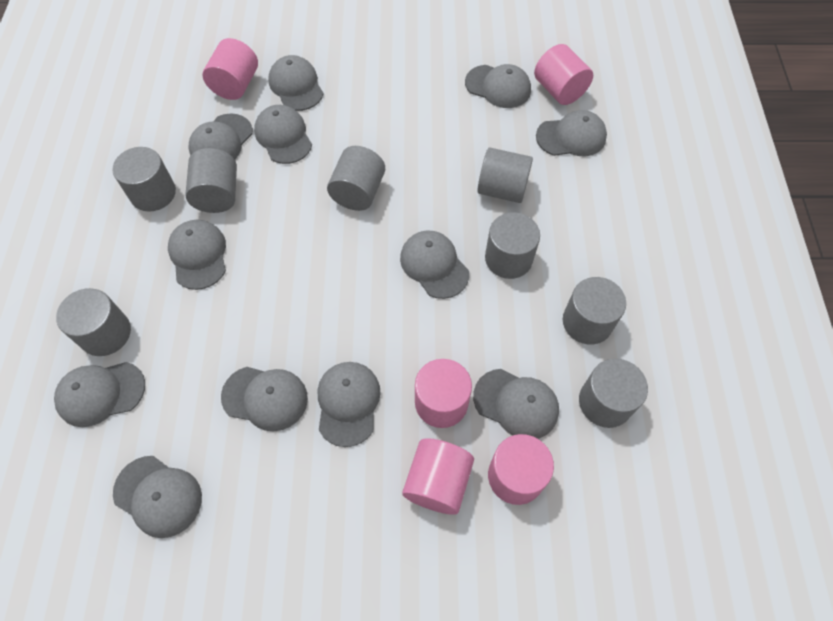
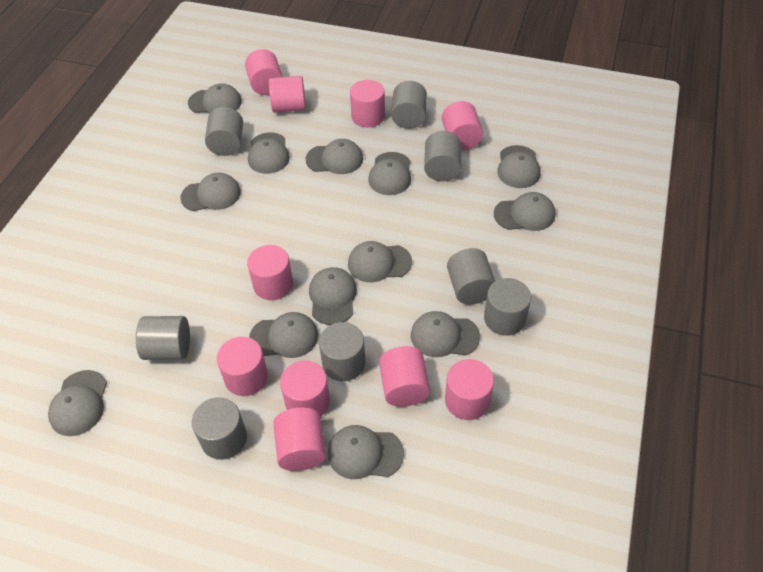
grey cap: [54,362,145,427] [113,456,202,538] [168,220,226,290] [189,114,253,160] [221,367,308,432] [254,105,312,164] [268,55,323,111] [318,362,381,447] [400,231,469,299] [465,64,531,108] [473,369,559,439] [536,110,607,156] = 12 -> [48,370,107,436] [180,173,241,211] [188,83,242,114] [248,133,290,174] [249,312,318,358] [306,139,363,174] [309,267,357,325] [328,425,404,479] [348,241,412,282] [369,152,411,195] [411,311,480,357] [494,192,555,231] [497,145,541,188] = 13
pink cylinder: [202,38,258,100] [402,438,474,515] [415,359,472,428] [488,434,554,505] [534,44,593,105] = 5 -> [217,337,268,396] [245,49,283,95] [247,245,293,300] [269,76,306,113] [273,408,326,471] [280,360,330,417] [350,80,385,127] [379,346,430,407] [442,101,483,150] [445,359,494,420] = 10

